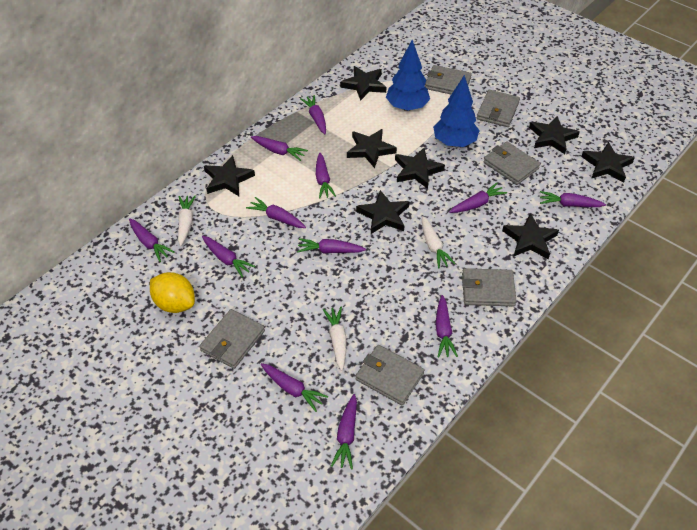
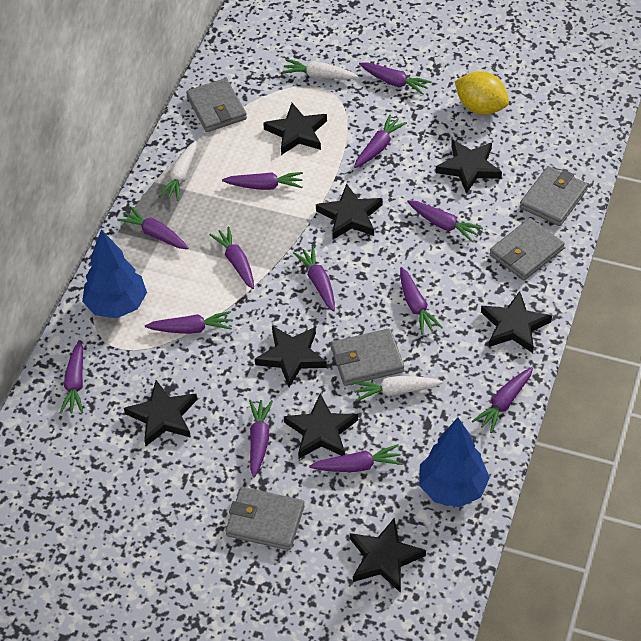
grey wallet: [199,309,265,369] [355,345,424,405] [425,65,472,94] [462,268,517,307] [477,90,520,127] [483,142,540,185] = 6 -> [186,78,247,132] [226,487,305,550] [331,328,404,386] [490,218,565,281] [520,166,588,226] = 5
purple carrot: [129,219,175,262] [202,236,255,278] [246,197,306,228] [251,136,308,161] [261,363,328,412] [297,238,366,253] [300,95,326,134] [316,153,336,199] [331,394,357,470] [435,295,458,357] [449,183,507,213] [540,191,606,207] = 12 -> [60,340,83,414] [117,206,189,249] [145,311,232,334] [209,226,254,289] [222,172,303,190] [249,400,273,478] [293,246,335,312] [309,444,403,472] [354,115,407,168] [359,62,432,95] [400,267,443,335] [407,200,483,242] [472,367,533,433] = 13

